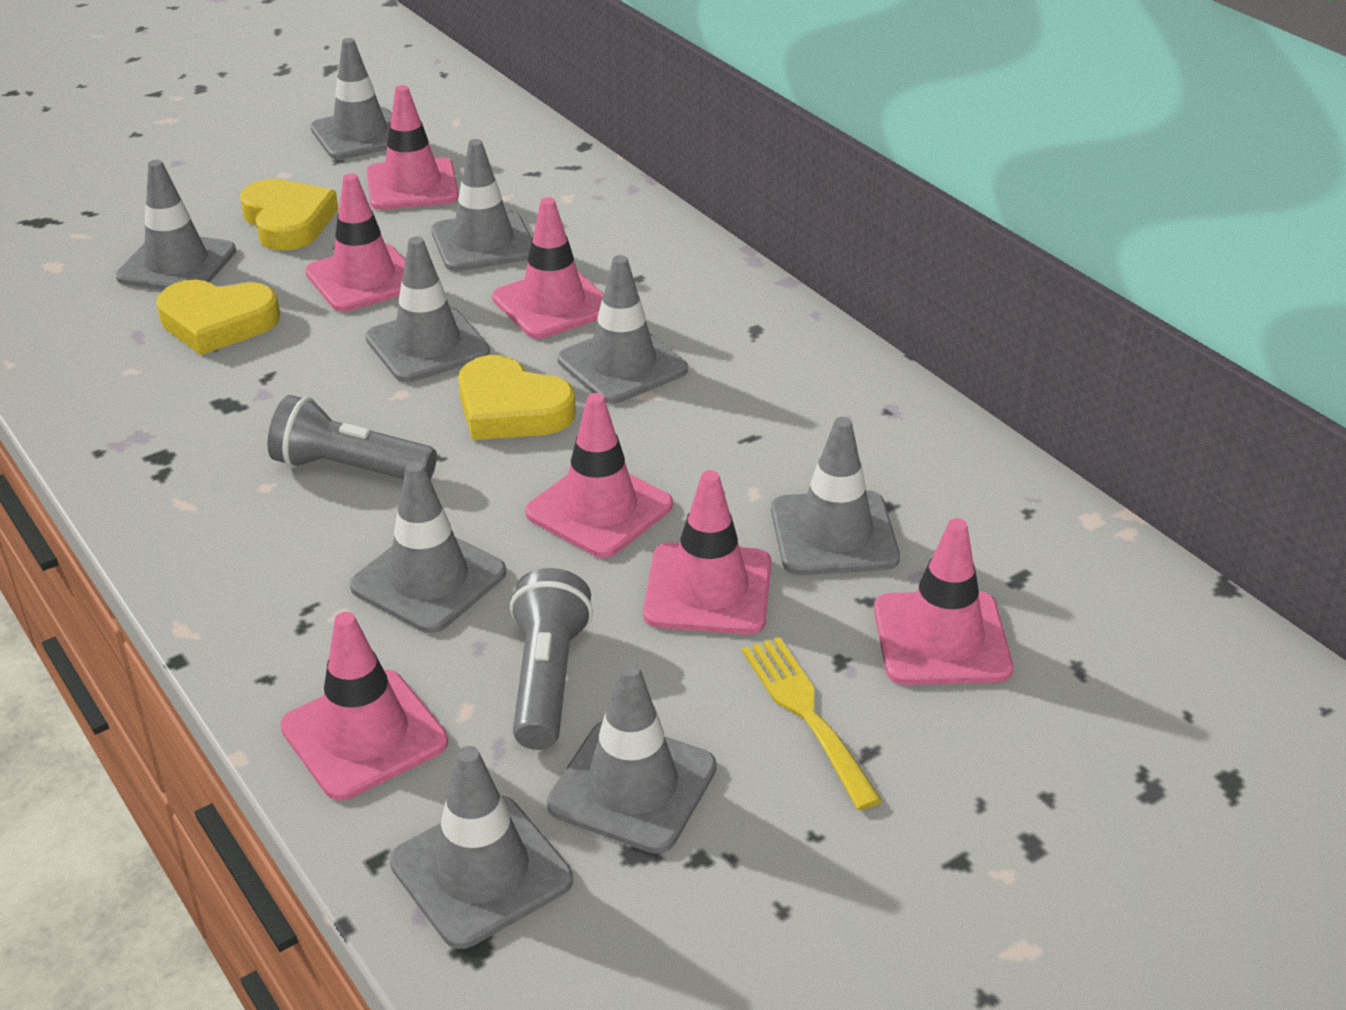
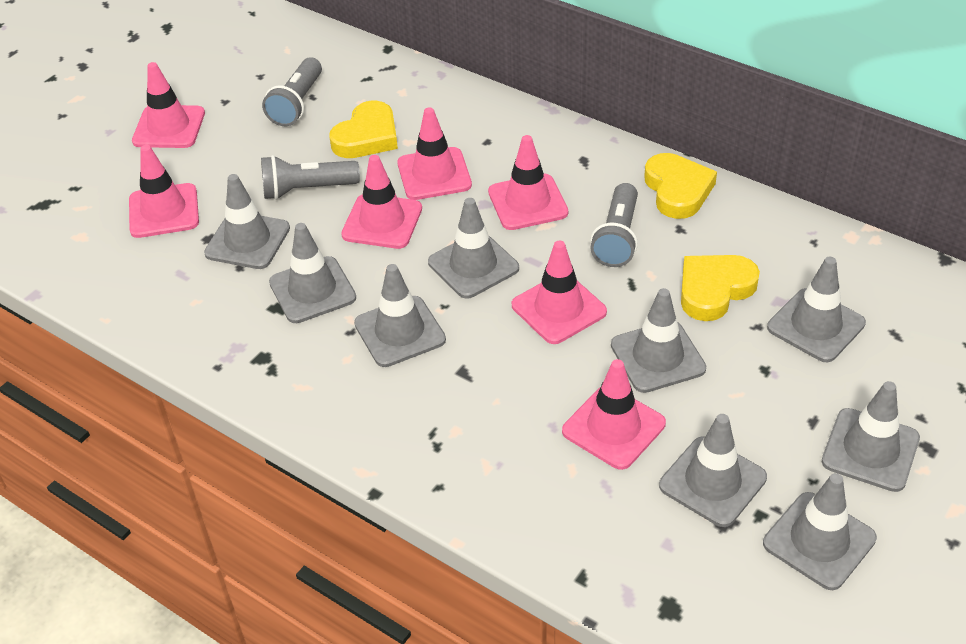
grey flashlight: [268,395,437,479] [510,568,593,750] = 2 -> [261,155,360,200] [262,57,322,126] [590,183,638,267] = 3
yellow fork: [742,637,882,810] = 1 -> none = 0

